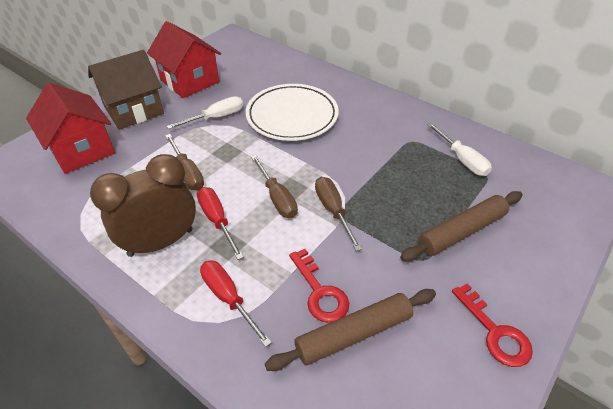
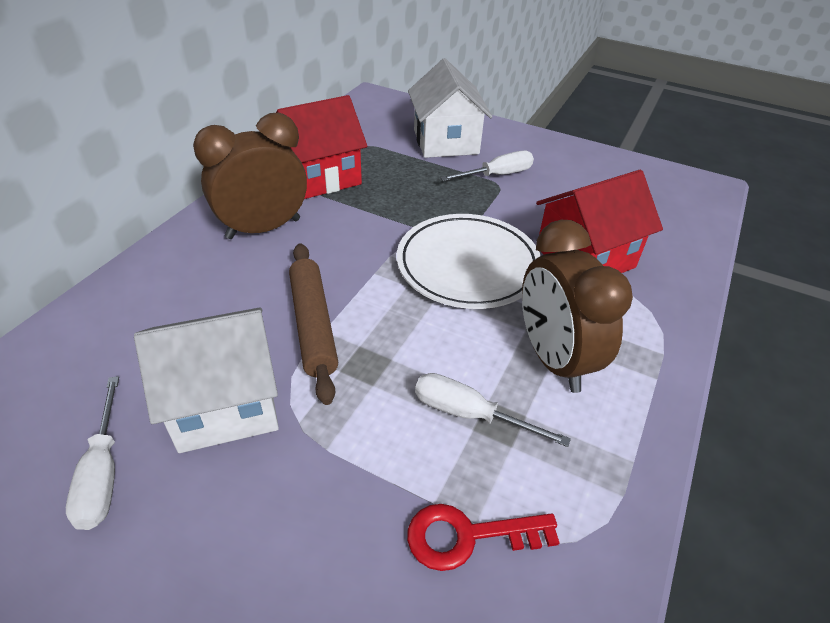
brown clock: [90,154,196,257] = 1 -> [193,113,307,239] [522,220,633,393] = 2
brown house: [88,50,164,130] = 1 -> none = 0
brown rolling pin: [265,289,436,371] [400,191,522,262] = 2 -> [289,244,338,405] = 1
brown screwdriver: [165,134,204,190] [251,155,298,218] [315,177,362,251] = 3 -> none = 0
red key: [289,249,349,322] [452,284,533,367] = 2 -> [407,504,560,571] = 1
red screwdriver: [197,187,244,260] [200,260,272,347] = 2 -> none = 0
white house: none = 0 -> [134,307,279,453] [408,58,492,158] = 2
white screwdriver: [167,96,243,129] [427,122,492,176] = 2 -> [66,376,119,530] [415,373,571,447] [440,151,534,181] = 3

